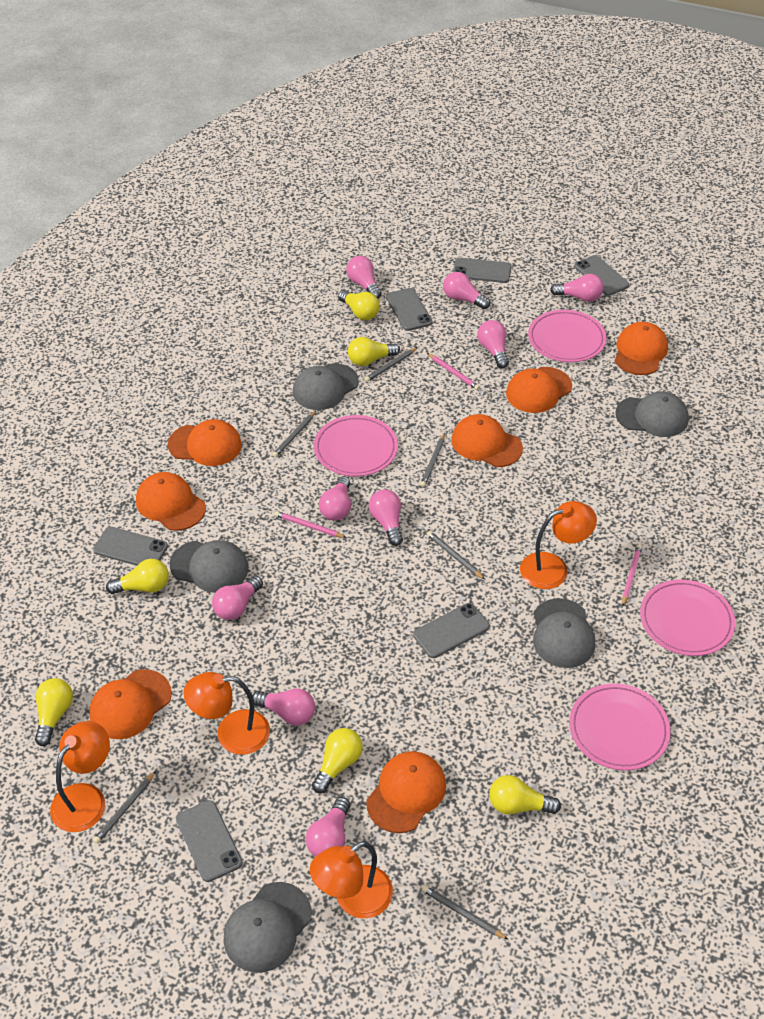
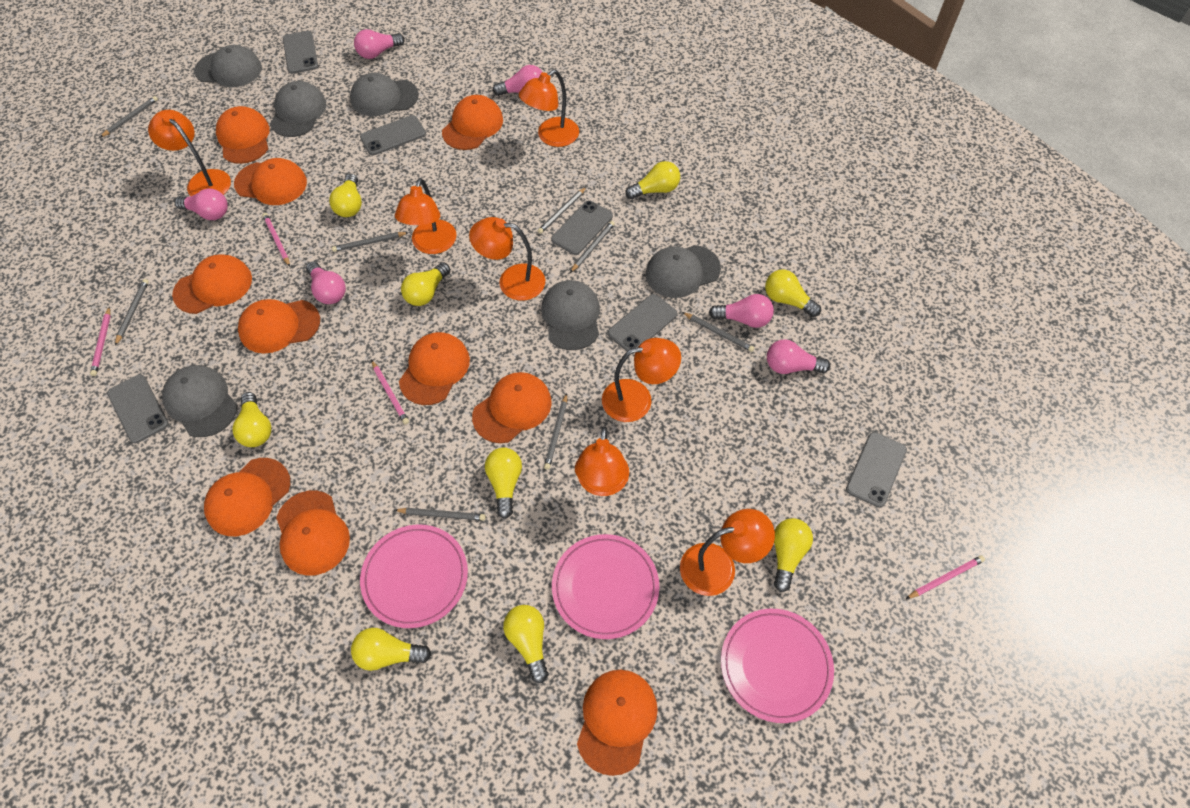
grey cap: [170,540,249,593] [224,882,312,973] [293,363,359,410] [533,598,595,668] [615,392,689,437] = 5 -> [162,365,238,437] [194,45,262,87] [270,81,327,137] [350,73,419,116] [541,280,600,350] [646,245,721,298] = 6
grey pencil: [93,771,156,844] [272,411,316,457] [365,347,418,382] [420,433,445,487] [422,885,509,940] [427,531,484,579] = 6 -> [100,96,158,138] [115,279,149,346] [332,232,409,252] [395,508,486,521] [538,187,586,234] [544,393,567,470] [570,221,615,273] [682,312,754,352] = 8
orange cap: [90,669,172,739] [136,472,206,531] [168,419,242,466] [366,751,446,833] [451,414,523,467] [506,367,572,413] [615,322,668,375] = 7 -> [172,254,252,314] [204,458,290,536] [216,106,270,164] [234,158,307,205] [238,299,320,353] [276,490,350,576] [399,332,470,405] [442,95,503,150] [472,372,552,443] [577,670,658,776] = 10
orange lamp: [50,721,110,832] [184,672,270,755] [310,841,393,918] [520,501,597,589] = 4 -> [148,110,231,196] [395,178,457,254] [469,217,545,301] [519,70,579,147] [575,426,629,496] [602,338,681,422] [680,509,775,596] = 7
pink light bulb: [212,576,263,620] [252,688,315,726] [306,797,350,857] [319,476,351,521] [346,256,381,299] [369,489,403,546] [443,272,490,309] [478,320,509,368] [550,274,603,302] = 9 -> [174,188,228,220] [306,262,346,304] [354,29,405,59] [493,65,542,96] [709,294,774,328] [767,339,830,374] = 6
pink pencil: [274,511,347,538] [427,353,480,390] [622,544,642,607] = 3 -> [90,306,111,376] [263,213,290,267] [371,360,409,425] [906,555,985,599] = 4
pink plate: [314,415,398,476] [528,310,607,362] [569,683,671,770] [640,579,736,656] = 4 -> [360,525,468,628] [552,534,659,639] [721,609,834,723] = 3
yellow light bulb: [35,678,73,746] [106,559,169,594] [312,728,363,793] [338,290,380,320] [348,337,400,366] [489,775,561,814] = 6 -> [232,392,271,447] [329,174,362,217] [351,628,431,671] [401,262,450,306] [485,448,522,519] [503,605,548,683] [625,161,680,199] [765,270,821,317] [774,518,813,592] = 9

